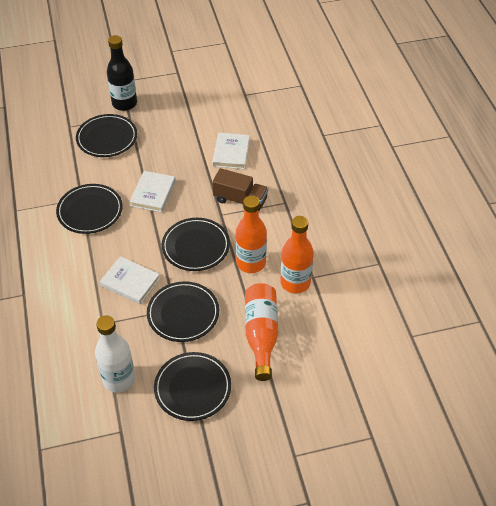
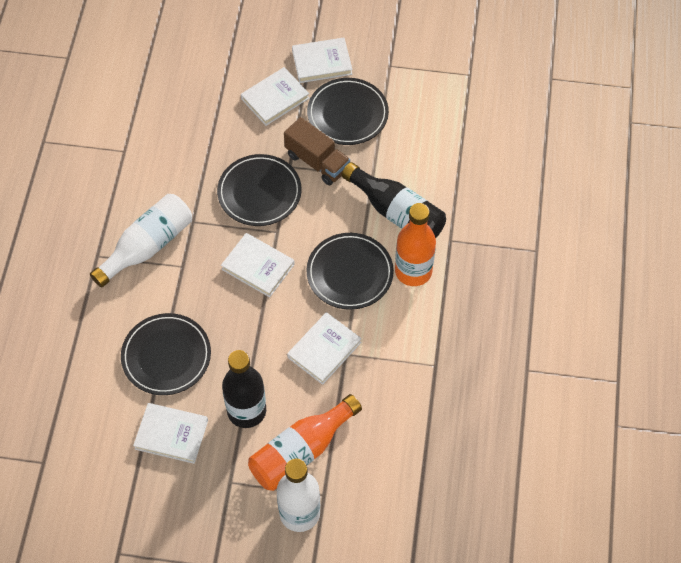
black bottle: [107,35,137,111] = 1 -> [222,350,266,428] [342,162,446,238] = 2
black plate: [56,184,123,234] [76,114,137,157] [147,281,219,342] [154,352,231,421] [162,218,230,271] = 5 -> [121,313,211,395] [217,154,301,226] [306,233,394,310] [307,78,389,145] = 4
orange bottle: [235,196,267,273] [245,283,278,381] [280,216,314,293] = 3 -> [248,394,362,491] [395,203,436,286] = 2
white book: [100,256,160,304] [129,171,175,213] [212,133,250,169] = 3 -> [133,403,208,464] [221,233,295,297] [241,67,309,126] [287,312,362,385] [292,38,353,83] = 5
white bottle: [95,315,135,393] = 1 -> [90,194,192,288] [277,459,320,532] = 2

